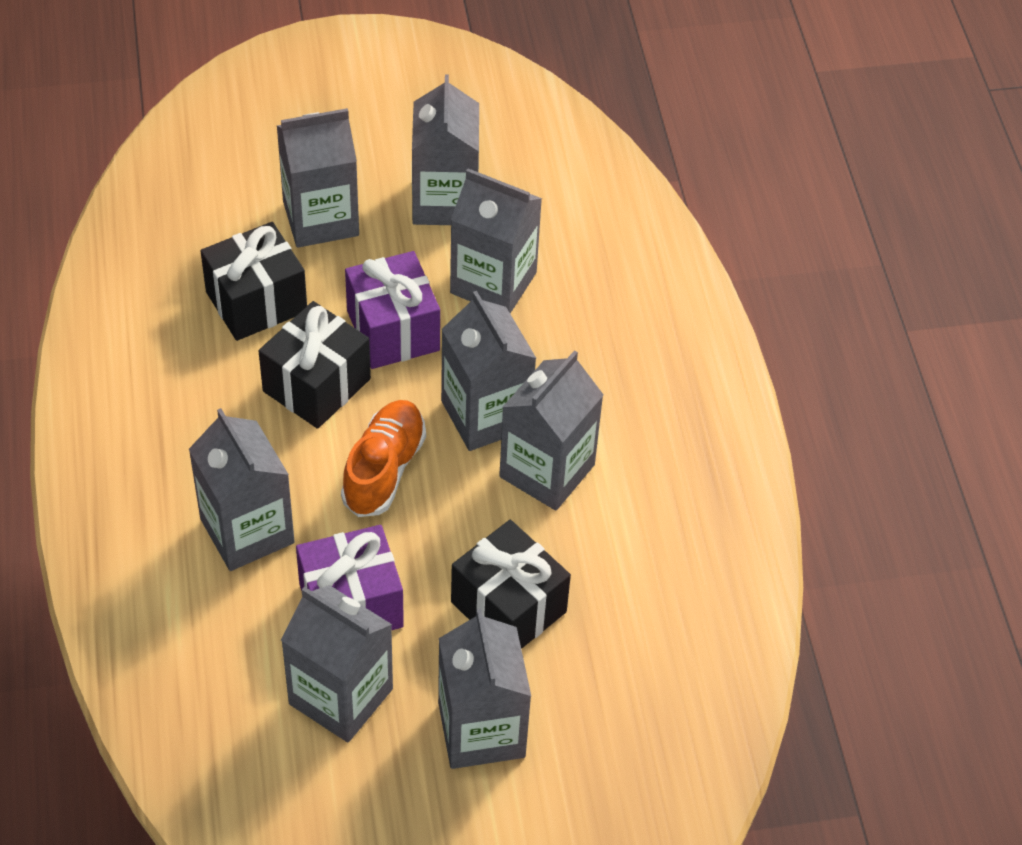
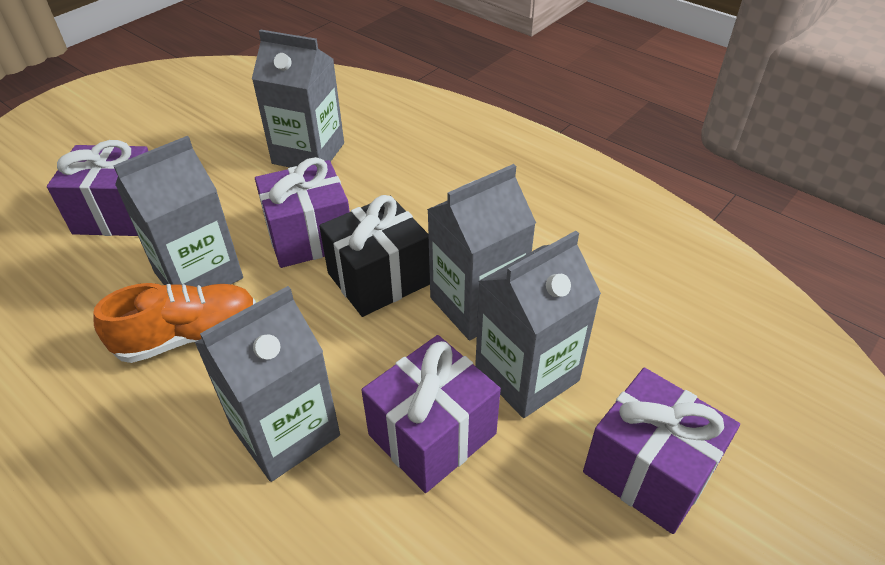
black gift: [201,222,307,341] [259,301,371,429] [451,520,571,649] = 3 -> [319,195,430,317] = 1
grey carton: [189,408,295,571] [277,108,359,248] [281,585,393,742] [412,74,479,225] [438,608,531,769] [441,291,536,451] [450,168,542,313] [499,350,604,511] = 8 -> [113,136,243,287] [194,286,340,482] [252,29,344,168] [427,164,536,340] [475,231,601,418] = 5
purple gift: [296,525,404,630] [345,251,440,369] = 2 -> [47,140,148,236] [255,157,350,268] [361,335,501,493] [583,368,740,534] = 4

